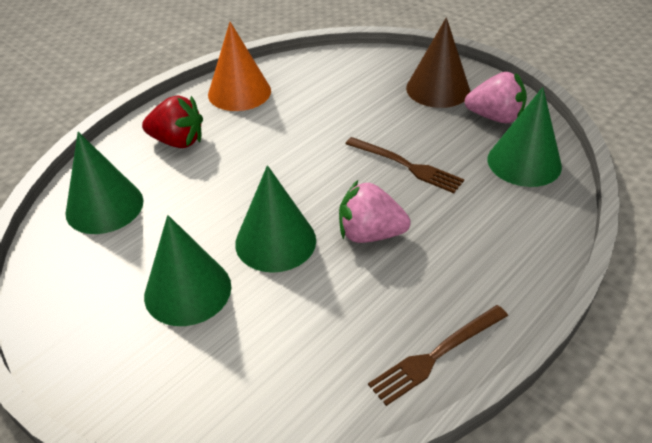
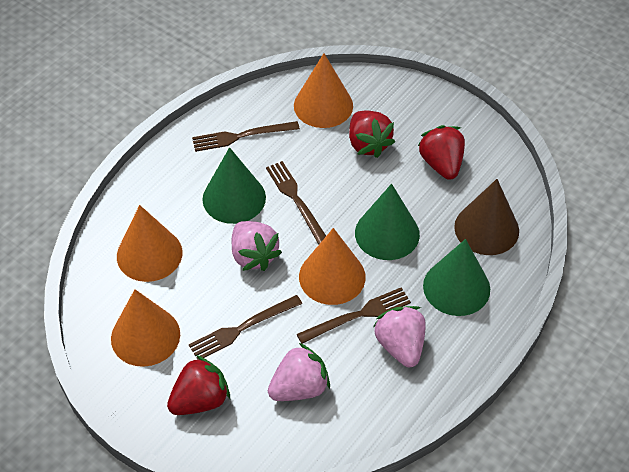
brown fork: [345,137,464,193] [368,305,508,406] = 2 -> [189,295,302,360] [192,121,300,152] [266,161,326,245] [297,287,411,344] = 4
green cone: [66,132,143,234] [144,215,231,326] [235,165,316,273] [488,87,562,187] = 4 -> [203,147,266,224] [355,184,420,260] [423,239,490,316] = 3
orange cone: [208,22,271,111] = 1 -> [111,289,180,367] [117,205,182,282] [294,53,353,128] [299,228,365,305] = 4
pink strawberry: [339,180,411,243] [464,72,527,123] = 2 -> [232,221,282,271] [268,343,330,401] [373,306,426,367] = 3
red strawberry: [142,95,203,148] = 1 -> [167,355,230,415] [349,111,395,158] [418,125,465,180] = 3

